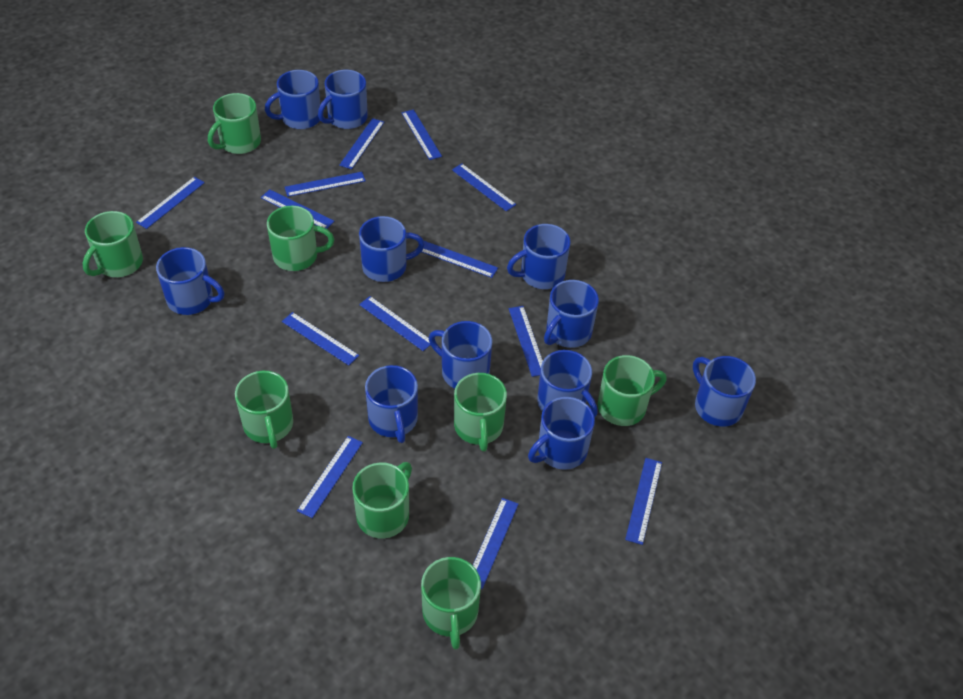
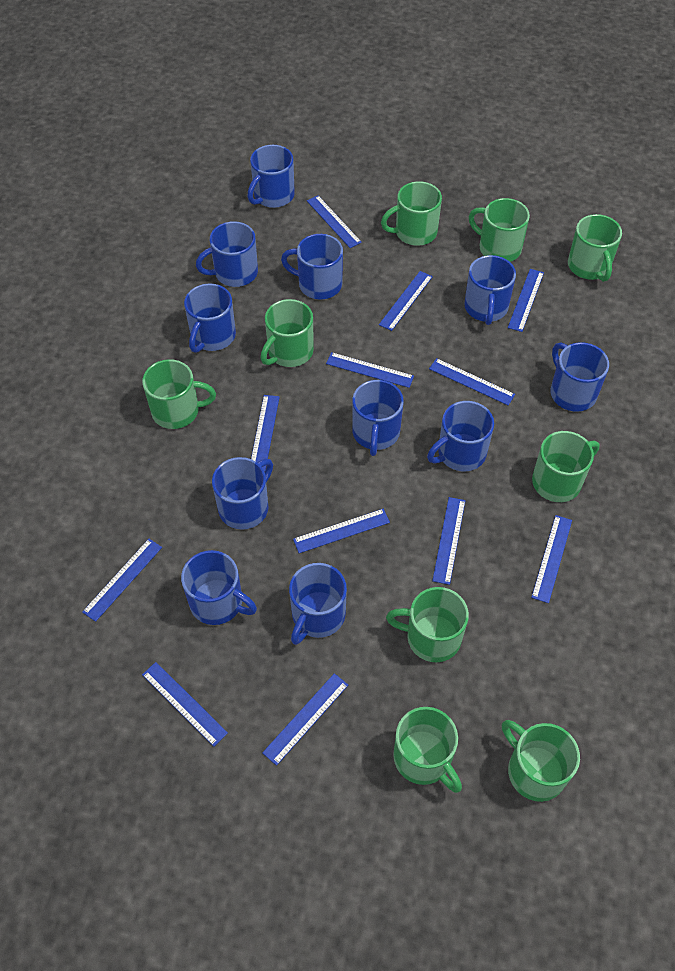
blue ruler: [136,177,205,229] [261,189,334,229] [282,312,359,366] [285,172,366,197] [297,436,363,518] [339,118,384,169] [359,296,430,351] [402,109,442,160] [421,240,498,278] [452,164,516,211] [473,498,518,589] [509,306,543,377] [625,458,662,545] = 13 -> [82,539,162,622] [142,662,228,747] [251,395,280,472] [262,673,348,766] [293,509,390,553] [307,195,362,248] [326,352,414,388] [379,271,433,331] [429,358,515,405] [432,497,466,585] [508,269,544,332] [531,515,572,603] = 12
green mug: [83,211,143,277] [208,93,261,154] [235,371,293,449] [267,206,334,271] [352,462,412,539] [421,557,481,649] [454,373,507,452] [598,355,667,426] = 8 -> [142,359,216,429] [261,299,314,367] [381,181,442,246] [386,587,469,662] [393,707,462,793] [469,198,530,262] [502,720,580,802] [532,431,599,502] [568,214,622,282] = 9

